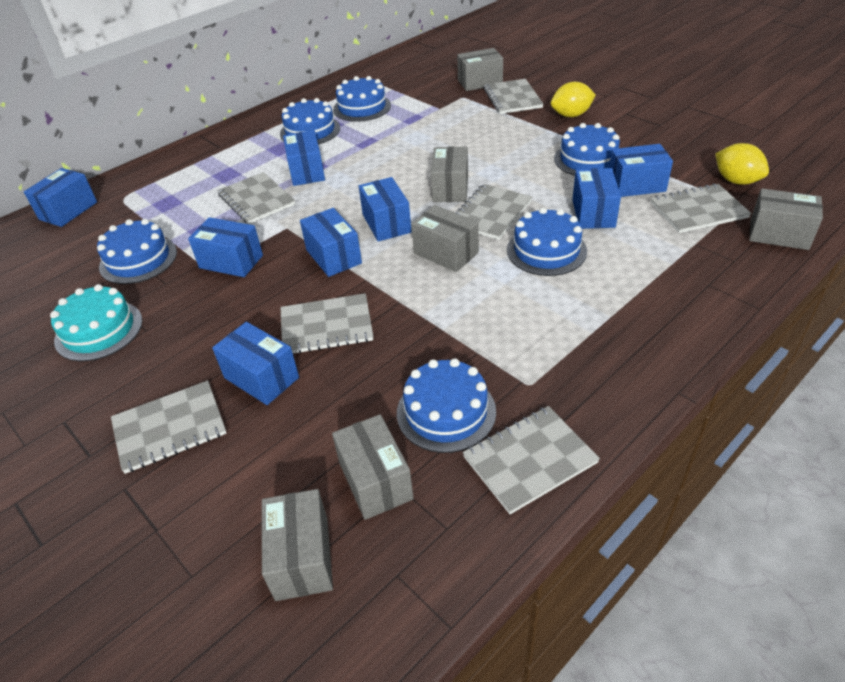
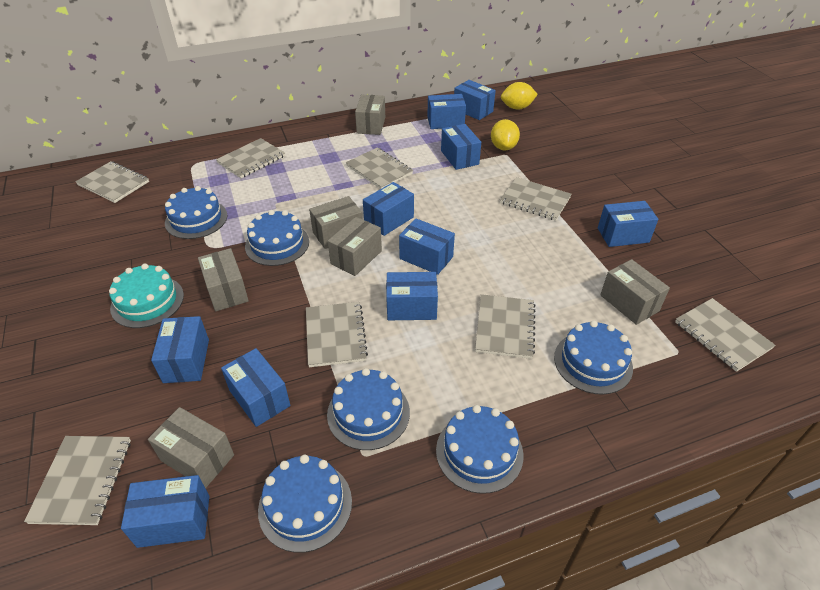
blue box: [24,168,97,227] [188,217,263,277] [212,322,299,405] [283,130,325,186] [300,208,362,277] [359,177,412,242] [572,168,621,229] [609,144,673,197] = 8 -> [121,475,209,548] [151,316,209,383] [221,348,290,427] [363,182,414,236] [386,272,438,320] [399,218,455,275] [427,94,466,129] [441,124,481,170] [454,80,496,120] [598,201,658,247] = 10
grey notebook: [111,380,226,474] [217,172,295,224] [280,293,373,354] [455,184,532,240] [463,406,600,514] [484,79,543,114] [651,183,751,233] = 7 -> [24,436,131,525] [75,161,149,203] [216,138,285,178] [306,302,368,367] [346,148,413,189] [475,294,536,359] [500,177,572,221] [675,298,776,372] = 8

